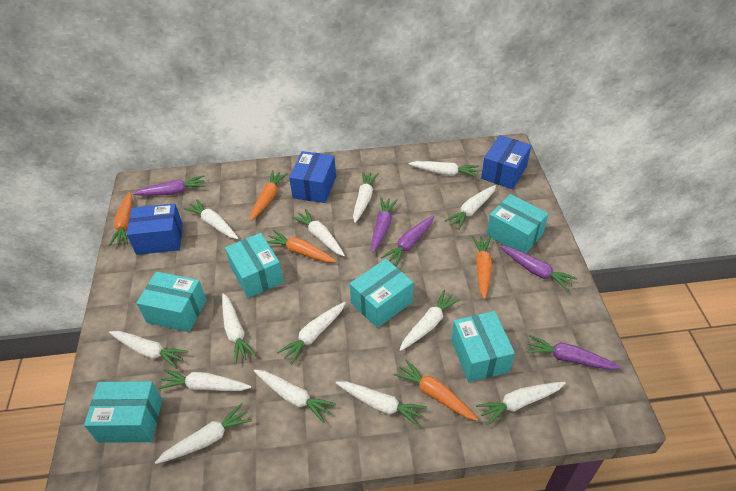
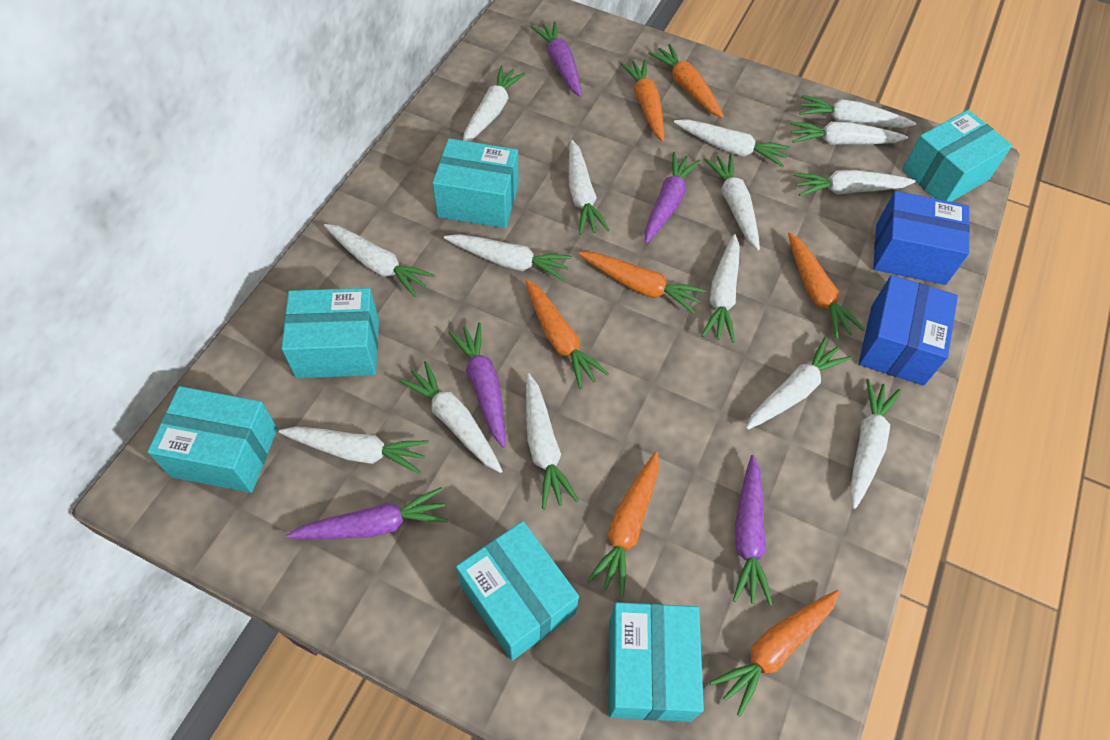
blue box: [127,203,183,255] [289,151,336,203] [481,135,532,189] = 3 -> [859,275,958,386] [873,191,970,285] = 2
orange carrot: [109,192,132,246] [250,170,288,221] [267,230,336,262] [393,359,478,421] [472,236,492,299] = 5 -> [525,279,609,389] [579,252,706,314] [587,452,659,596] [620,59,664,142] [648,44,724,118] [710,590,840,716] [788,232,865,339] = 7
white carrot: [109,331,188,369] [155,403,252,464] [158,369,251,391] [183,199,238,239] [222,293,256,364] [254,369,336,423] [277,302,345,364] [291,209,345,256] [336,381,427,427] [353,171,379,223] [400,289,461,351] [408,161,479,177] [445,185,496,230] [476,382,566,426] = 14 -> [279,427,429,474] [324,224,435,297] [398,361,502,473] [444,234,572,281] [463,66,526,142] [526,374,579,509] [569,140,610,235] [674,119,790,167] [701,234,740,343] [704,154,760,250] [746,337,852,430] [790,121,908,145] [793,170,916,196] [800,95,916,128] [850,379,901,509] = 15

